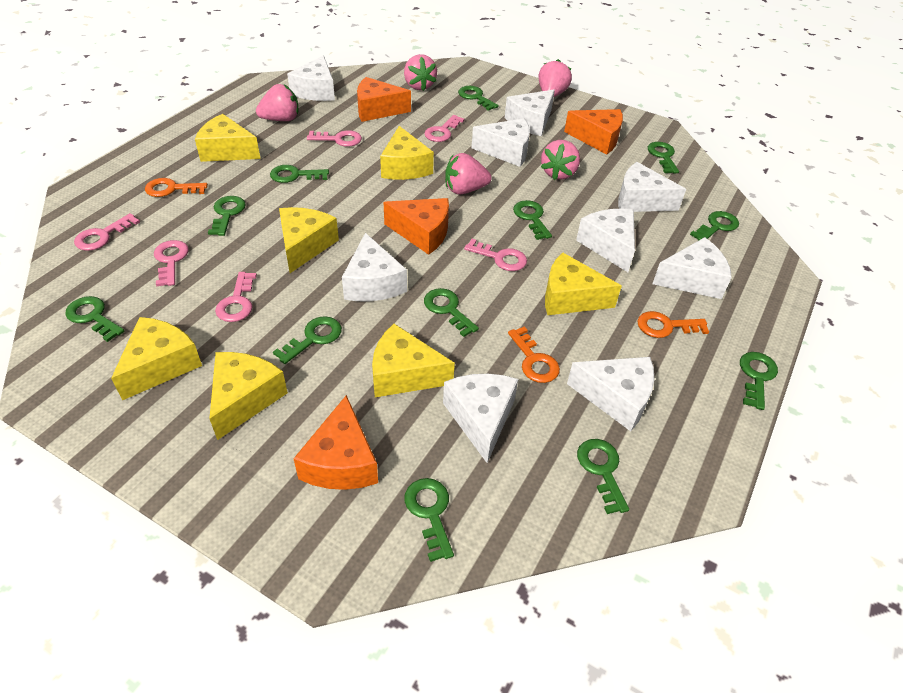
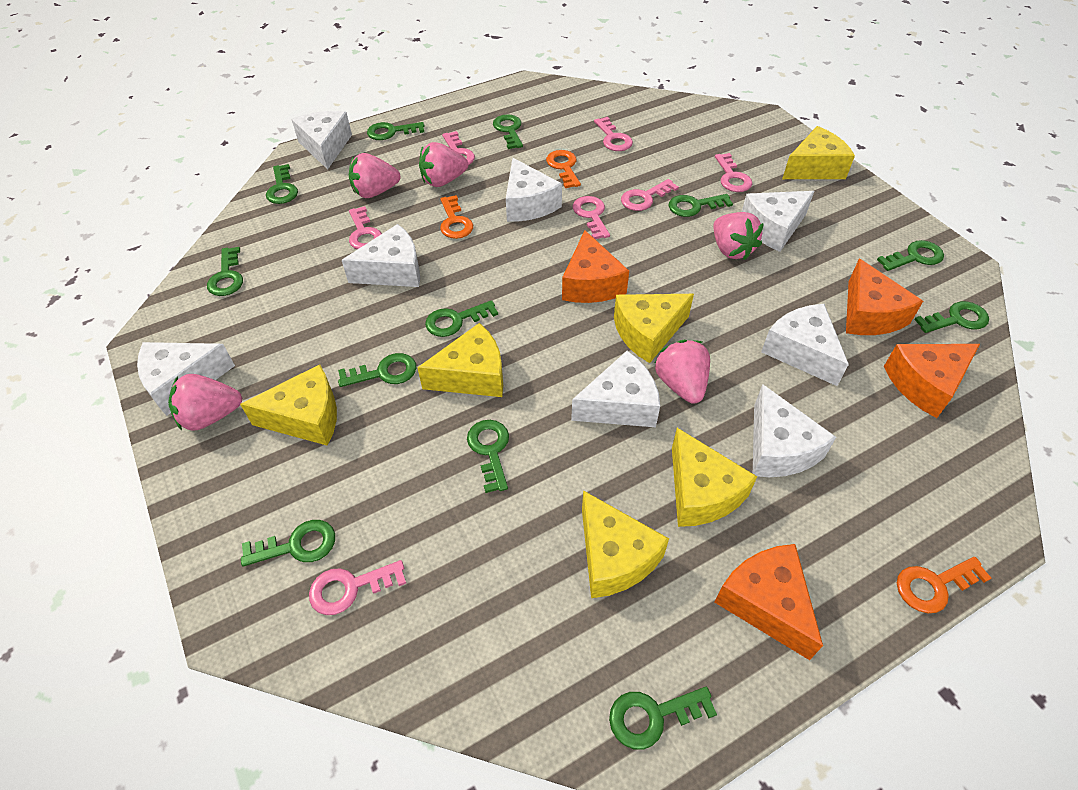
pink key: [74,213,140,251] [154,240,189,286] [215,272,257,322] [307,130,362,147] [424,115,465,142] [464,239,527,271] = 6 -> [309,560,406,615] [349,206,382,250] [442,131,475,165] [573,196,610,239] [594,117,633,151] [621,179,679,211] [715,153,752,192] = 7
white cheese: [287,55,335,101] [342,233,407,301] [443,374,518,463] [471,118,530,167] [505,90,555,136] [567,357,655,431] [576,209,635,272] [618,162,686,212] [652,237,732,299] = 9 -> [137,342,235,416] [291,111,352,170] [342,224,420,287] [506,158,562,222] [571,351,660,427] [742,191,814,252] [753,384,836,477] [761,304,849,386] = 8
yellow cheese: [111,317,202,400] [195,114,261,162] [209,352,288,440] [279,207,339,273] [372,324,455,397] [380,126,434,180] [545,253,622,315] = 7 -> [240,365,337,446] [417,323,503,397] [582,490,669,598] [614,294,694,363] [672,428,757,527] [782,126,855,179] = 6

